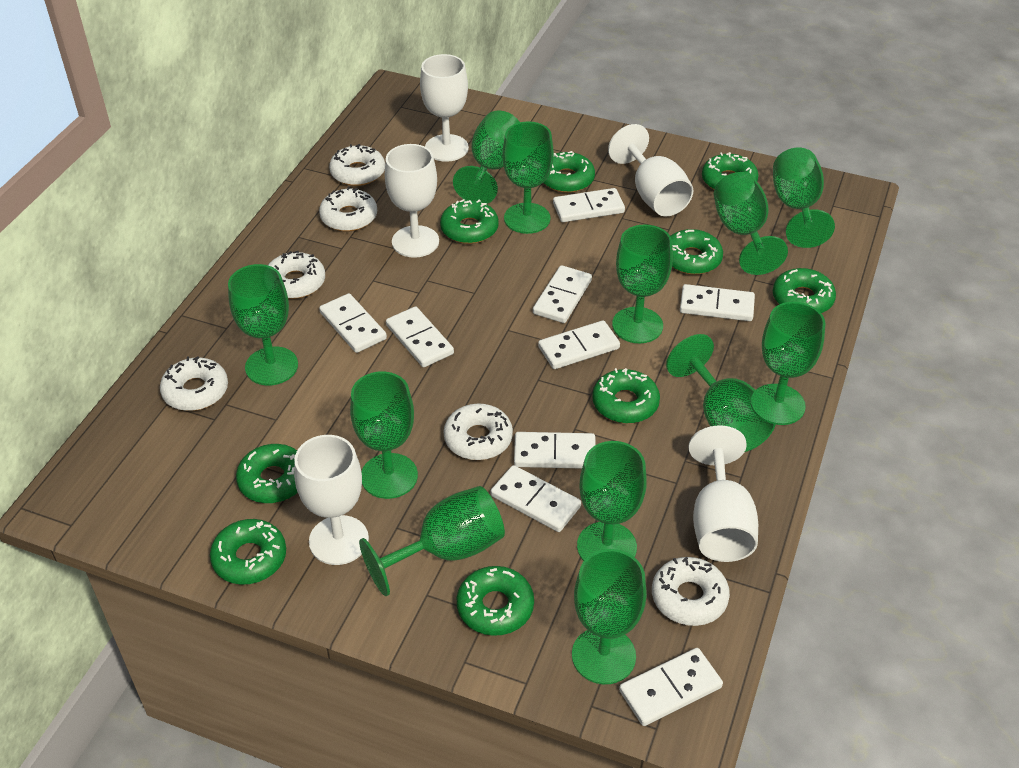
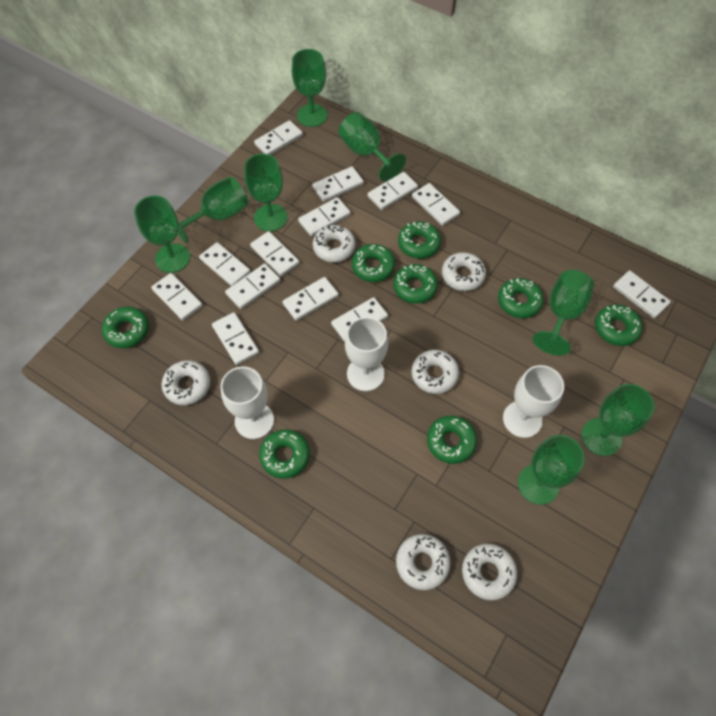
green donut: [210,519,286,585] [236,444,298,503] [440,199,499,244] [457,566,534,636] [543,151,595,193] [592,368,660,423] [671,229,723,275] [702,152,759,190] [773,268,836,313] = 9 -> [102,307,149,348] [259,430,310,479] [352,244,395,282] [393,264,438,303] [398,221,441,259] [427,416,477,464] [498,278,544,318] [595,304,642,346] = 8
green goblet: [228,264,298,386] [350,371,418,499] [359,486,505,596] [453,111,519,204] [502,121,554,234] [572,549,647,684] [577,441,647,561] [612,225,673,343] [666,334,776,452] [714,172,788,275] [756,302,825,425] [773,148,835,248] = 12 -> [134,196,190,273] [178,176,248,244] [244,154,287,231] [292,49,327,127] [339,112,406,182] [518,435,585,505] [533,270,594,356] [582,384,654,456] = 8
white domino: [319,293,387,353] [386,306,454,367] [491,465,581,532] [514,432,596,469] [533,265,592,323] [538,320,620,369] [553,188,625,222] [619,648,723,726] [680,284,755,321] = 9 -> [151,273,203,321] [199,242,251,286] [212,312,259,365] [225,263,280,309] [250,231,299,277] [254,120,303,155] [282,277,339,321] [298,197,351,237] [312,166,364,202] [331,297,388,342] [368,172,418,210] [412,183,460,226] [613,271,671,318] = 13
white goblet: [294,435,369,565] [385,144,439,258] [420,54,469,162] [608,124,693,217] [688,425,758,562] = 5 -> [220,367,274,439] [345,317,388,391] [503,365,564,438] = 3

